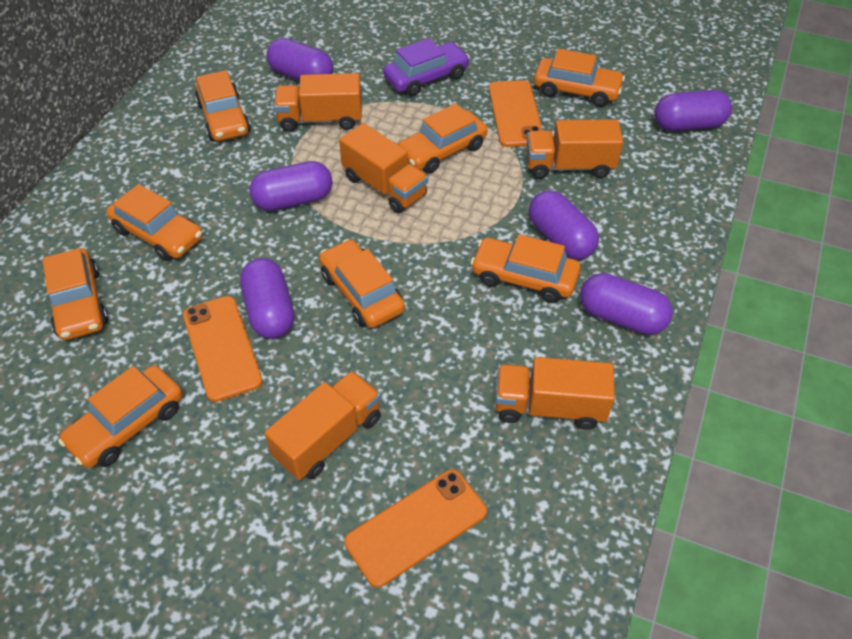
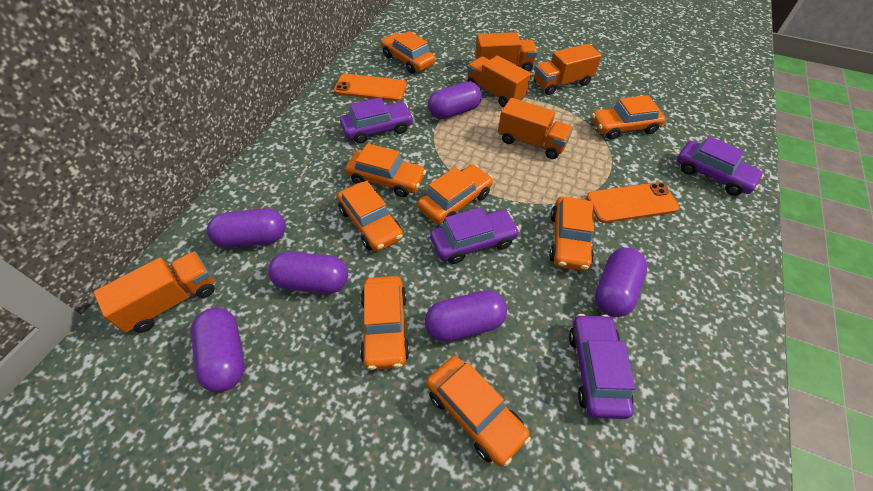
orange phone: [183,296,263,402] [344,469,487,587] [489,80,543,147] = 3 -> [334,74,407,101] [586,182,679,223] = 2
purple car: [383,38,470,96] = 1 -> [340,97,414,144] [430,208,520,264] [569,314,635,419] [677,136,764,196] = 4

